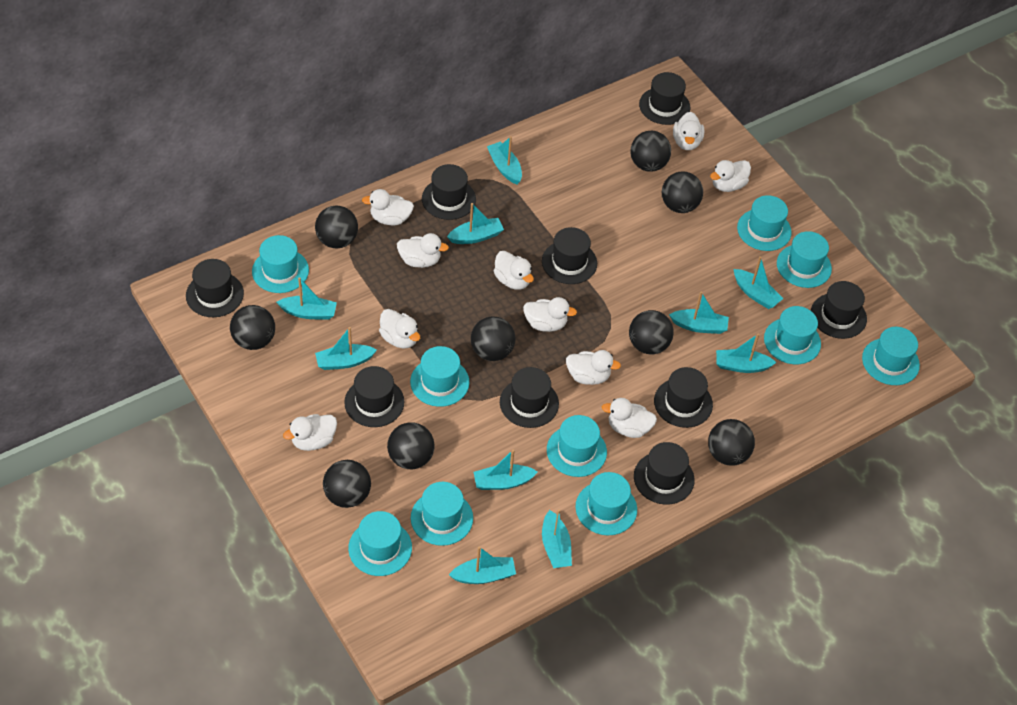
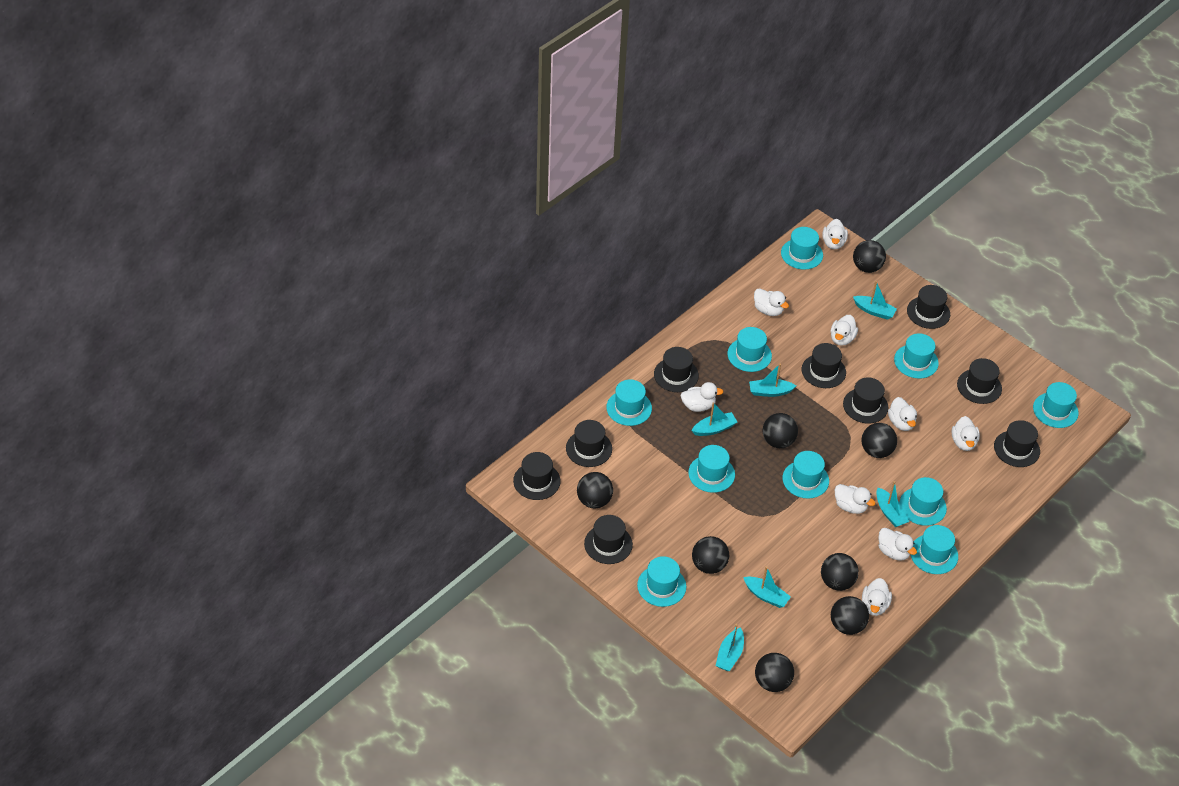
black ball: [230,305,275,350] [315,205,358,248] [323,460,371,508] [387,422,435,469] [471,316,516,361] [629,310,674,355] [630,131,671,172] [662,172,703,213] [708,419,755,466] = 9 -> [577,472,613,508] [692,536,729,574] [755,653,794,692] [762,413,798,448] [821,553,859,591] [831,596,869,635] [853,240,886,273] [861,423,897,458] = 8
turquoise boat: [276,277,337,320] [315,327,377,370] [447,203,504,244] [449,546,516,584] [474,450,538,490] [487,136,522,184] [542,509,572,568] [669,292,729,334] [716,333,777,373] [734,256,783,309] = 10 -> [692,402,737,436] [716,624,744,671] [743,566,791,608] [749,364,796,397] [853,281,897,320] [876,481,909,527] = 6
white duck: [283,414,337,451] [362,189,414,225] [379,309,420,348] [397,233,449,268] [494,251,534,290] [523,297,577,332] [566,350,621,385] [602,398,657,438] [673,112,704,150] [710,160,751,192] = 10 -> [681,382,724,412] [754,288,789,316] [823,219,848,249] [830,315,858,346] [835,484,875,514] [862,578,892,616] [878,528,917,561] [888,397,917,431] [952,416,980,451] = 9

